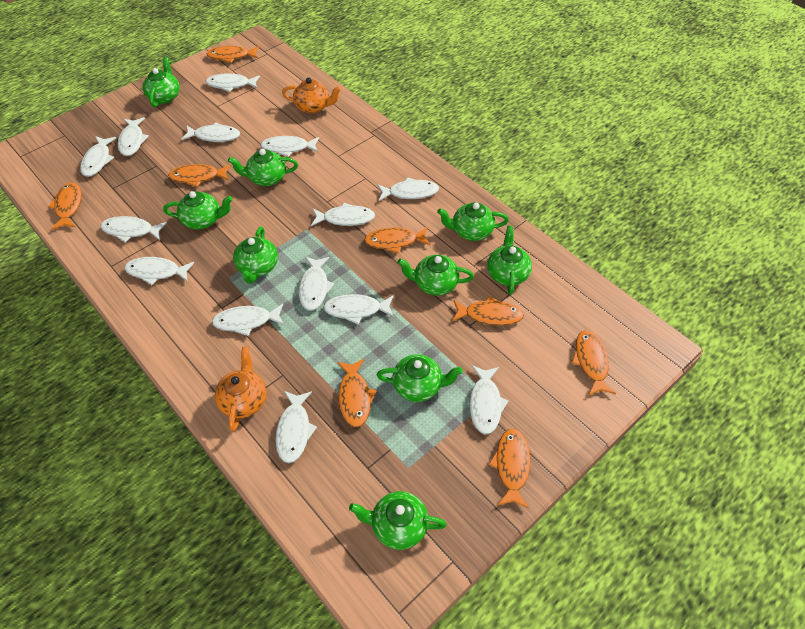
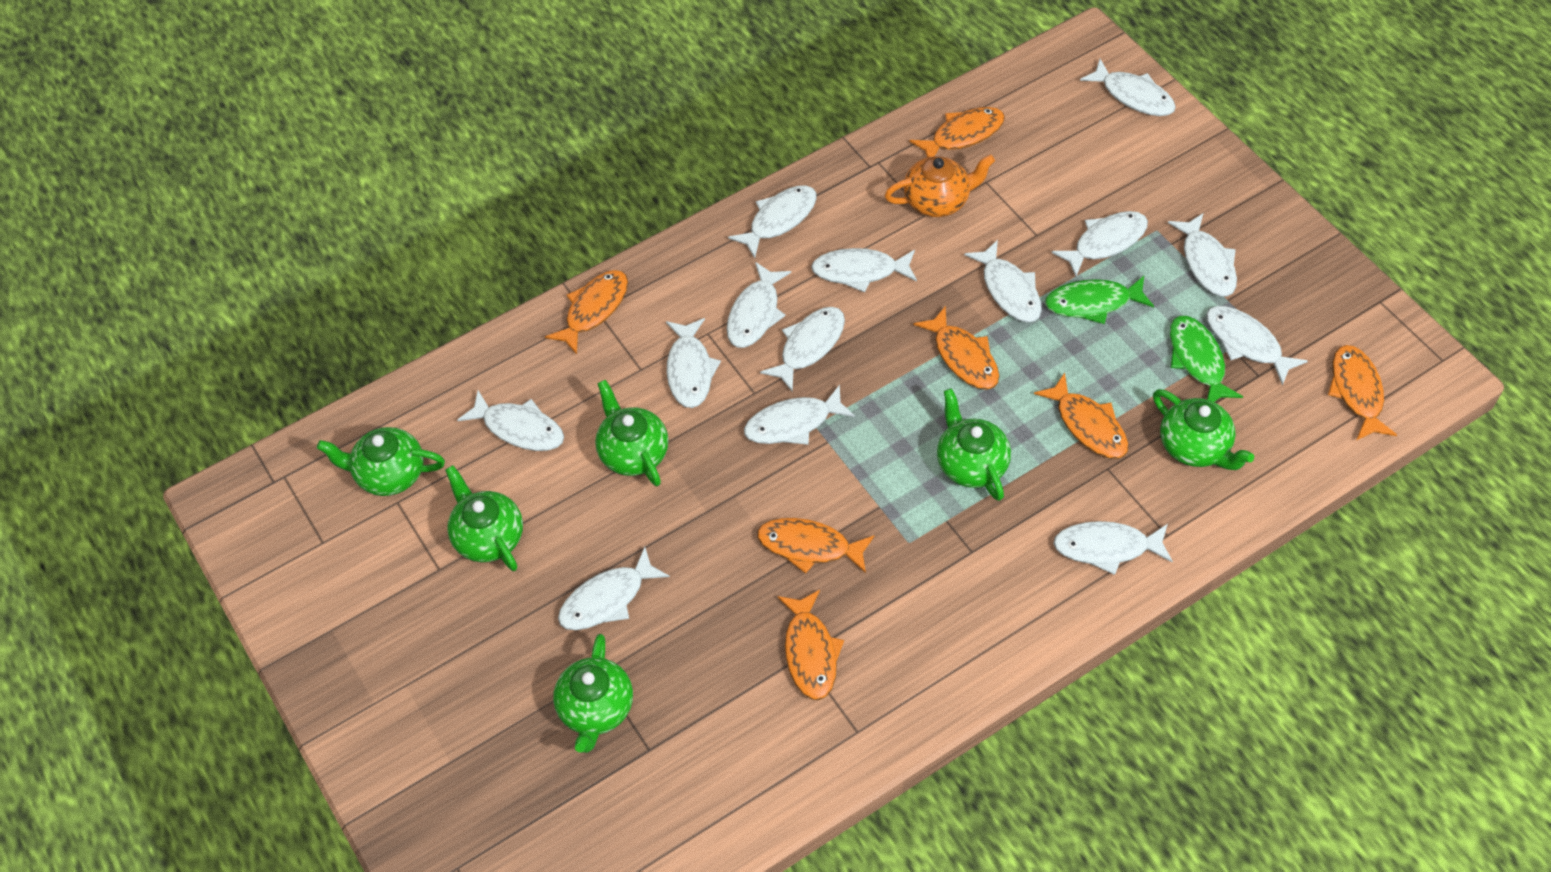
green fish: none = 0 -> [1045,276,1154,324] [1170,316,1243,402] = 2
green teapot: [143,57,180,107] [163,191,233,229] [228,149,298,186] [233,227,278,284] [349,491,447,550] [376,354,463,402] [397,255,474,296] [437,202,509,241] [487,226,532,295] = 9 -> [317,427,445,496] [445,465,523,571] [553,634,633,753] [595,380,668,486] [937,388,1011,501] [1153,389,1254,470] = 6
orange fish: [48,182,82,230] [168,164,230,187] [207,46,259,63] [337,359,377,428] [364,227,431,254] [452,296,524,326] [489,428,531,508] [571,330,616,396] = 8 -> [545,270,628,355] [757,518,874,574] [777,590,844,700] [909,107,1005,158] [914,306,999,390] [1034,373,1128,459] [1328,345,1397,440] = 7
orange teapot: [215,347,267,431] [282,78,341,114] = 2 -> [884,154,995,217] = 1

